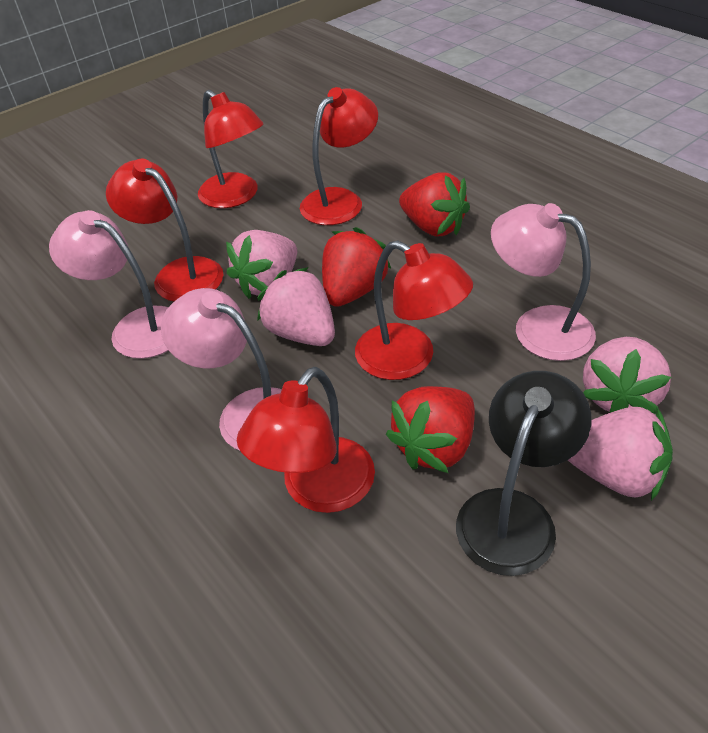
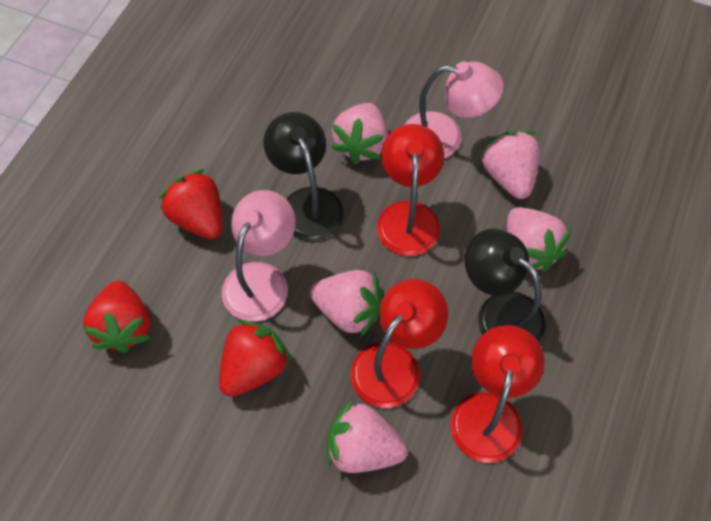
black lamp: [456,371,591,576] = 1 -> [264,112,344,241] [465,229,546,342] = 2
pink lamp: [49,210,169,359] [161,288,282,451] [491,203,596,361] = 3 -> [222,190,296,322] [405,61,504,159] = 2
pink strawberry: [226,230,297,299] [257,267,335,346] [568,407,673,501] [583,337,671,414] = 4 -> [310,270,383,337] [327,400,408,473] [331,103,388,164] [479,131,540,199] [507,207,571,272] = 5
red lamp: [106,159,223,301] [198,90,264,208] [237,367,375,513] [300,87,378,225] [355,241,473,380] = 5 -> [351,279,448,408] [377,124,444,256] [451,325,545,463] = 3

